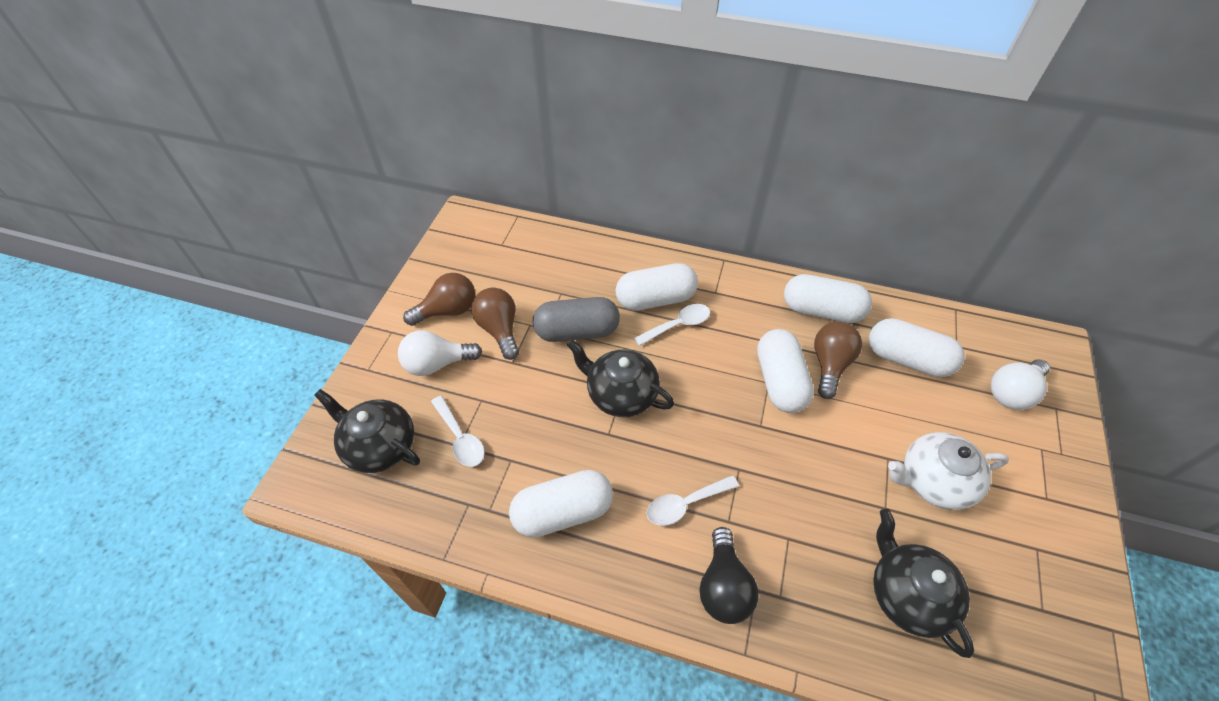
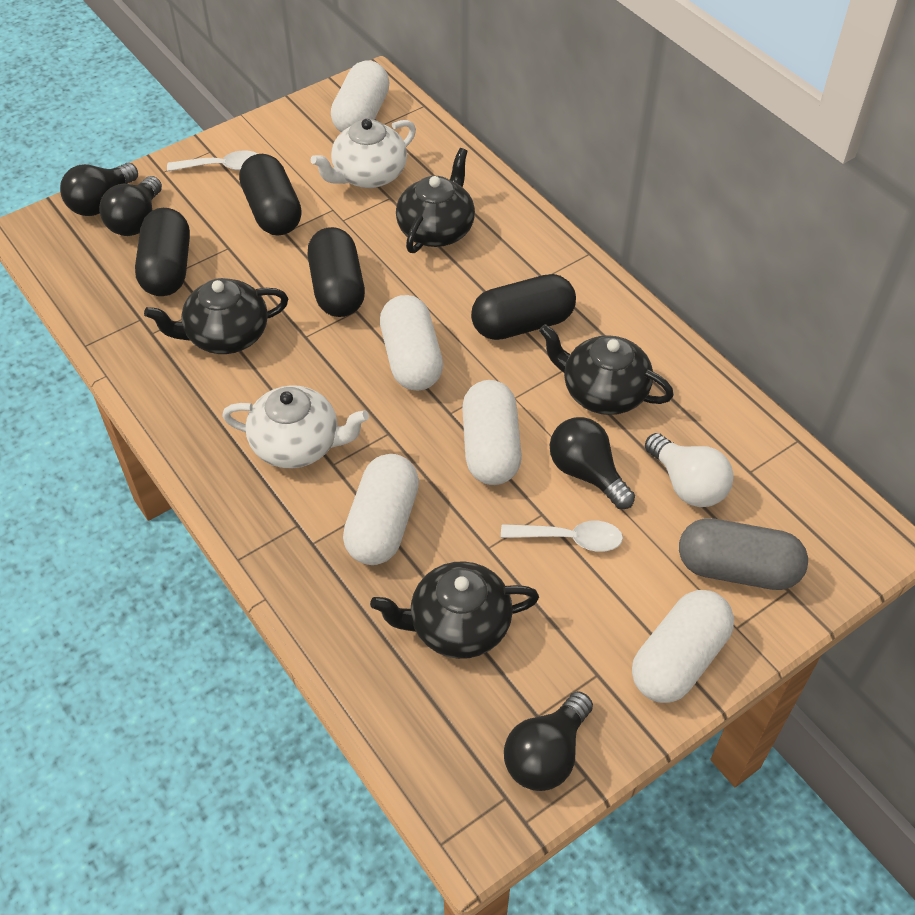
black capsule: none = 0 -> [135,208,190,296] [239,154,302,235] [307,227,365,317] [471,274,576,340] = 4
black light bulb: [700,527,759,624] = 1 -> [60,163,138,216] [99,176,162,236] [504,691,593,791] [550,417,635,509] = 4
black teapot: [314,389,420,473] [567,340,674,417] [873,509,974,658] = 3 -> [144,278,288,354] [370,561,539,659] [396,148,475,253] [539,324,674,415] = 4
brown light bulb: [403,273,475,326] [471,288,519,360] [814,322,862,399] = 3 -> none = 0
white light bulb: [398,330,482,376] [991,359,1050,410] = 2 -> [645,433,734,507] = 1
white spoon: [431,396,485,467] [634,304,710,346] [646,475,739,526] = 3 -> [167,150,258,171] [501,521,623,552] = 2
white teapot: [888,432,1009,510] = 1 -> [222,385,369,468] [311,119,416,188] = 2

